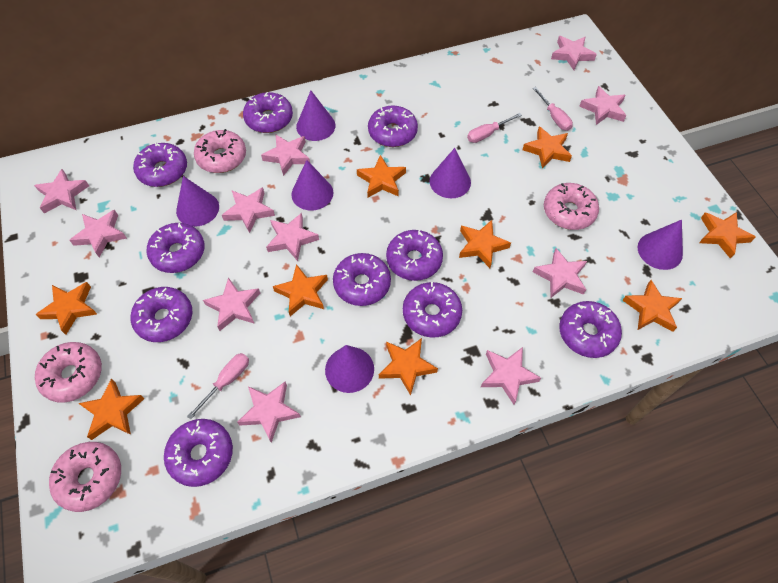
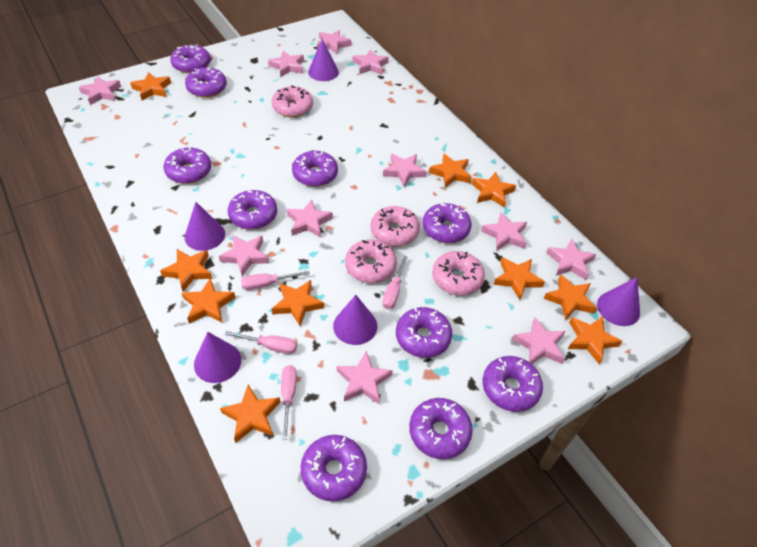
orange star: [35,282,97,335] [79,379,144,440] [273,264,328,317] [357,155,406,198] [379,338,438,395] [459,220,511,268] [522,126,572,169] [622,280,682,332] [699,212,755,259] = 9 -> [130,72,171,101] [160,249,212,292] [182,278,236,324] [220,385,280,443] [272,280,324,326] [429,154,471,188] [472,172,516,207] [493,257,545,300] [544,274,597,320] [568,316,622,364] = 10
pink screwdriver: [187,353,249,419] [467,113,522,143] [533,87,573,131] = 3 -> [225,331,297,354] [241,271,310,290] [281,365,297,440] [382,256,407,309] = 4
purple cone: [176,176,219,227] [291,160,333,210] [296,91,335,141] [325,345,374,393] [429,148,471,198] [638,220,683,270] = 6 -> [185,202,225,251] [194,332,241,383] [308,39,339,81] [333,295,377,345] [597,277,640,326] = 5

